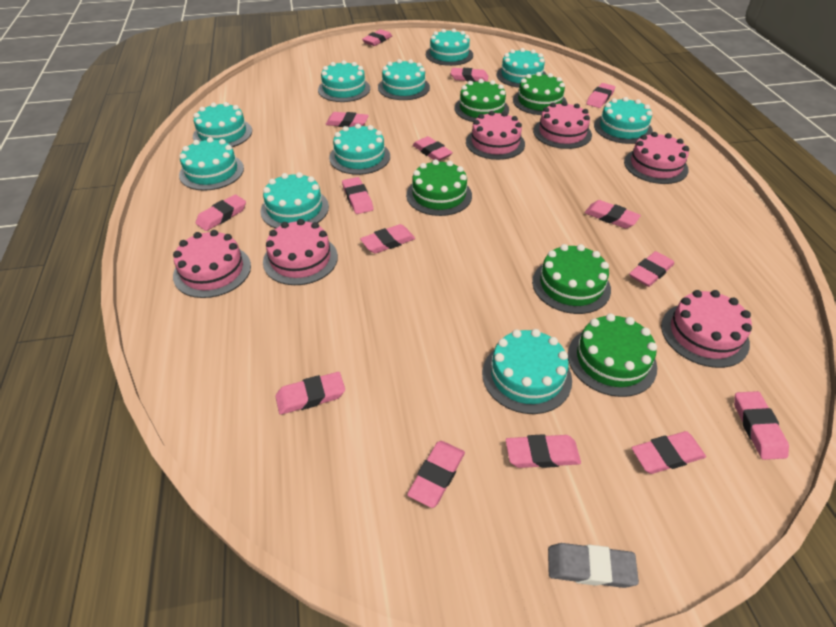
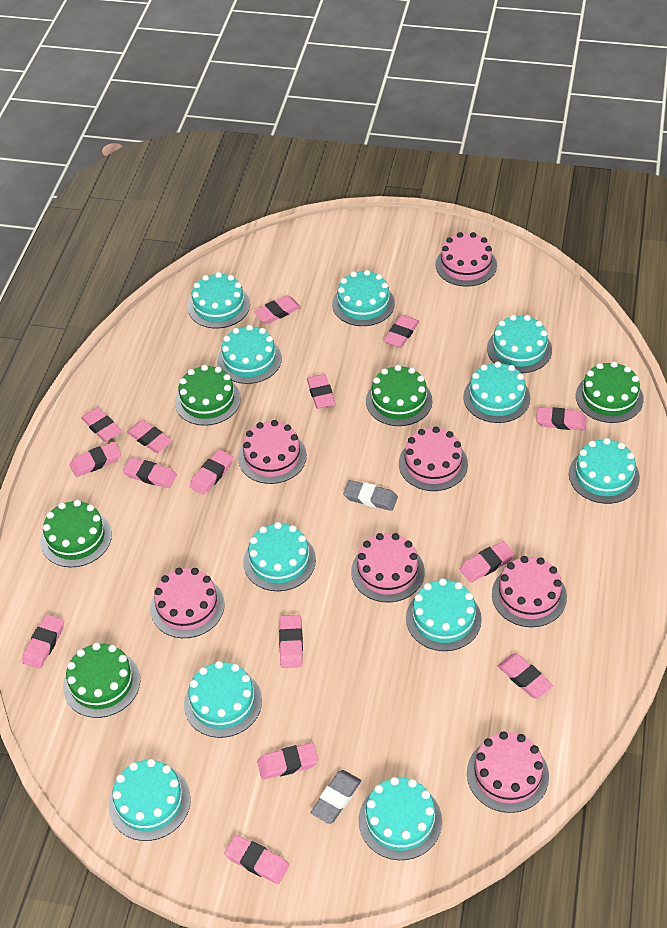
grey eraser: [548,543,639,588] = 1 -> [310,770,361,824] [343,480,398,511] = 2
pink cake: [173,230,251,298] [263,219,338,285] [466,111,525,160] [533,101,592,149] [624,132,689,184] [661,290,752,368] = 6 -> [150,568,225,638] [238,420,307,484] [351,533,424,602] [399,427,468,491] [436,232,497,287] [467,731,549,813] [492,556,567,627] = 7
turquoise cake: [179,137,244,191] [193,102,252,147] [260,172,329,229] [318,60,370,102] [329,124,390,175] [378,59,430,100] [426,29,473,66] [482,329,572,414] [496,48,547,88] [594,97,653,144] = 10 -> [108,759,191,841] [184,661,262,738] [188,272,250,328] [217,325,282,384] [243,522,316,591] [332,270,395,326] [359,777,442,860] [406,578,482,651] [463,361,530,423] [487,315,552,373] [569,438,640,504] = 11

